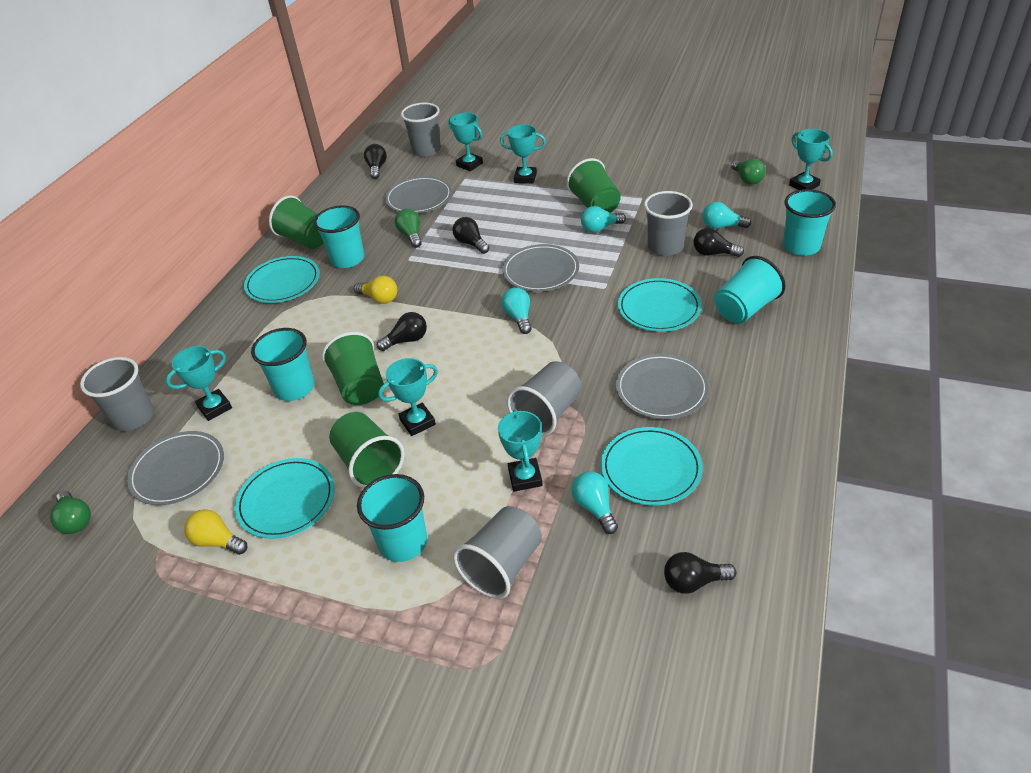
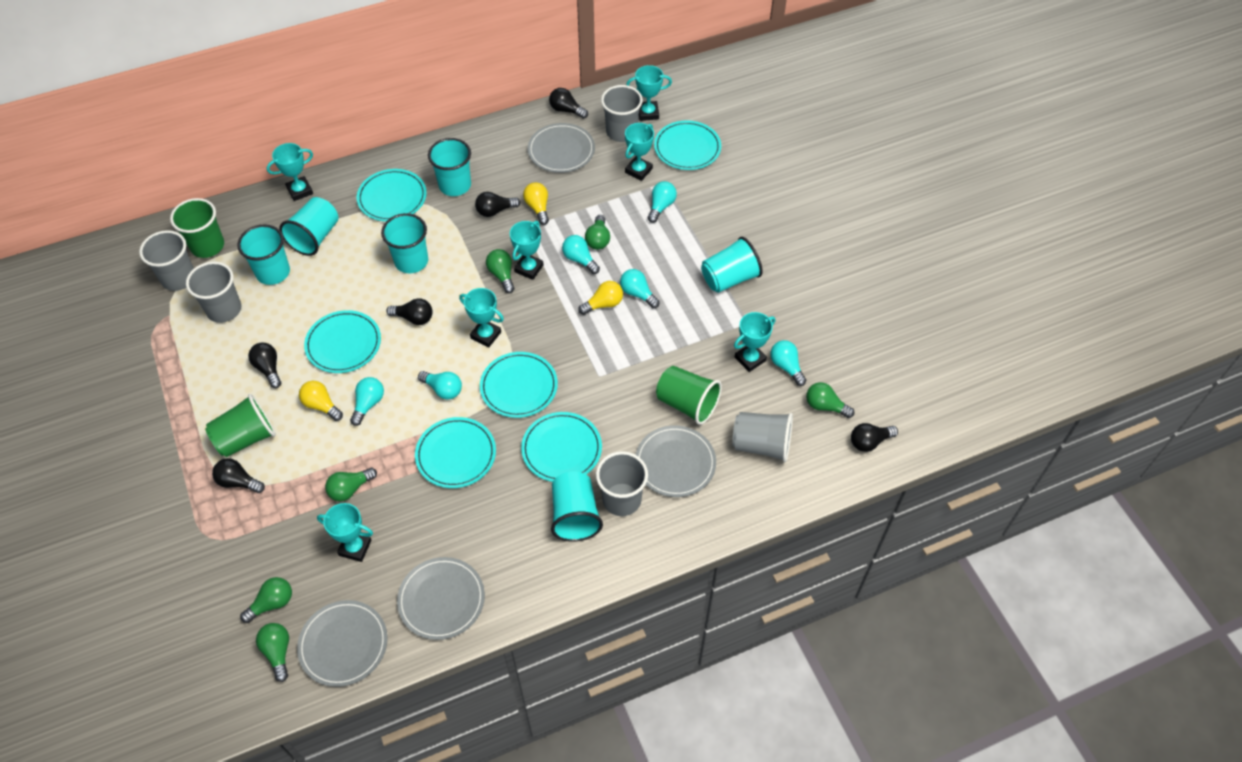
black light bulb: [364,144,387,179] [377,312,427,351] [453,217,490,254] [664,552,736,594] [694,228,744,257] = 5 -> [212,458,265,493] [248,342,281,388] [386,298,432,325] [475,192,520,217] [549,88,588,119] [851,423,898,452] = 6
green cup: [269,195,324,249] [322,332,384,405] [329,412,405,488] [566,158,621,213] = 4 -> [170,198,224,258] [205,394,276,457] [656,366,722,425] = 3
green light bulb: [50,491,91,534] [395,209,422,248] [731,159,766,185] = 3 -> [240,577,292,623] [256,623,289,682] [325,468,377,501] [486,249,514,293] [585,215,610,250] [806,382,855,418] = 6
turquoise cup: [251,328,314,401] [314,205,364,268] [357,474,427,562] [714,256,785,324] [783,189,836,256] = 5 -> [237,224,290,285] [279,197,338,256] [381,213,428,273] [428,138,471,196] [551,471,603,542] [701,237,763,293] = 6
turquoise light bulb: [501,287,532,334] [572,471,618,534] [581,206,626,233] [702,202,751,229] = 4 -> [350,377,384,426] [418,371,462,400] [562,235,600,274] [620,269,660,308] [648,181,677,223] [770,340,806,386] = 6
turquoise plate: [235,458,335,539] [244,256,319,303] [601,427,703,506] [618,278,702,332] = 4 -> [304,310,381,373] [357,169,427,222] [415,417,496,488] [480,352,558,418] [521,412,602,482] [654,121,721,170] = 6
turquoise trophy: [166,346,232,421] [378,358,438,436] [448,112,483,171] [498,409,543,492] [500,124,546,183] [789,129,833,190] = 6 -> [266,143,313,201] [317,503,373,562] [459,288,504,348] [510,221,544,280] [625,123,654,181] [626,65,672,121] [734,312,775,372] = 7
yellow light bulb: [184,509,247,555] [354,276,397,304] = 2 -> [299,381,343,421] [523,182,549,225] [578,281,623,315] = 3

